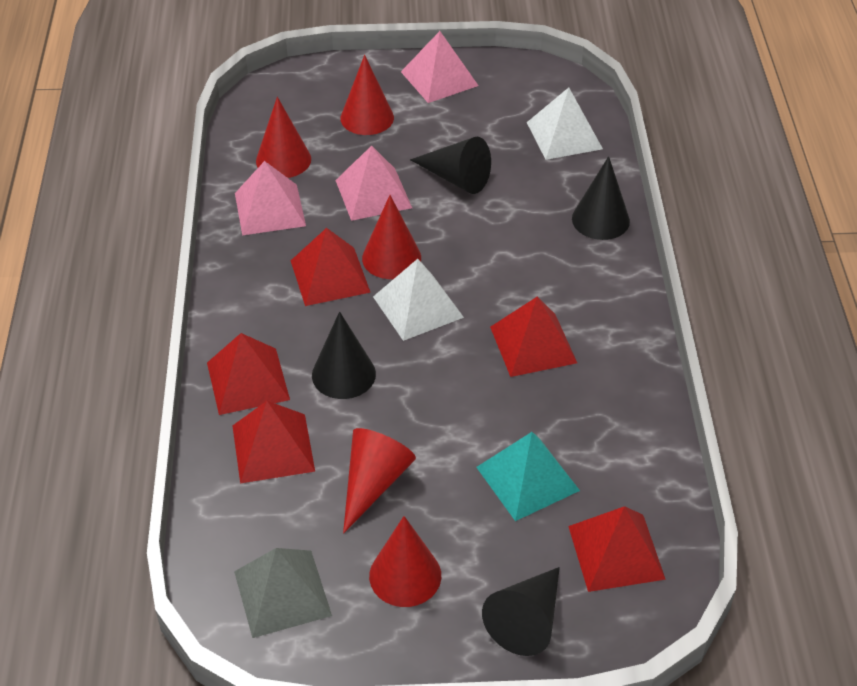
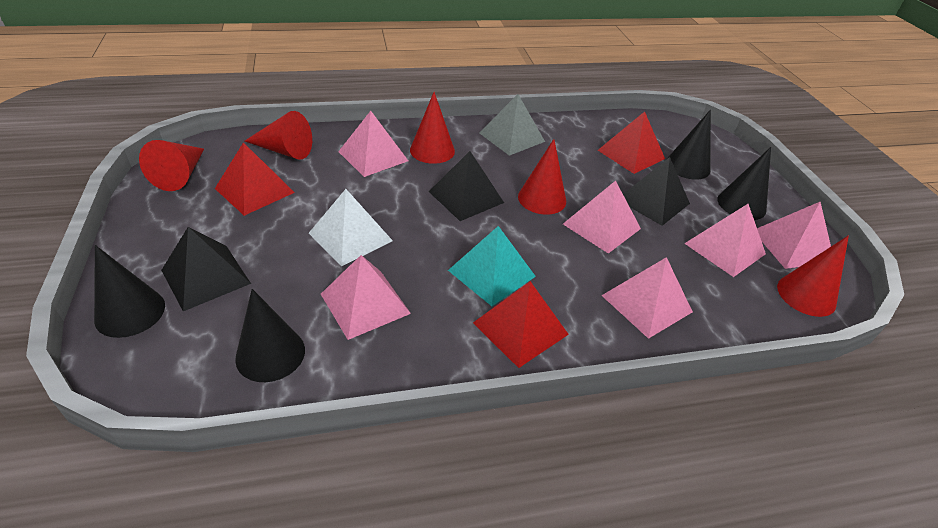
black pyramid: none = 0 -> [161,227,251,311] [429,151,504,221] [623,157,690,226] = 3
pink pyramid: [235,161,306,235] [335,145,412,221] [401,31,479,103] = 3 -> [321,255,411,340] [338,111,408,177] [563,181,641,253] [601,257,693,339] [684,204,766,277] [757,202,831,269] = 6
red pyramid: [207,333,290,415] [233,401,315,483] [291,228,371,306] [490,297,577,377] [568,506,666,592] = 5 -> [215,142,295,216] [473,281,569,368] [598,111,665,174] = 3
white pyramid: [373,259,464,341] [527,88,603,160] = 2 -> [309,189,393,267] = 1

